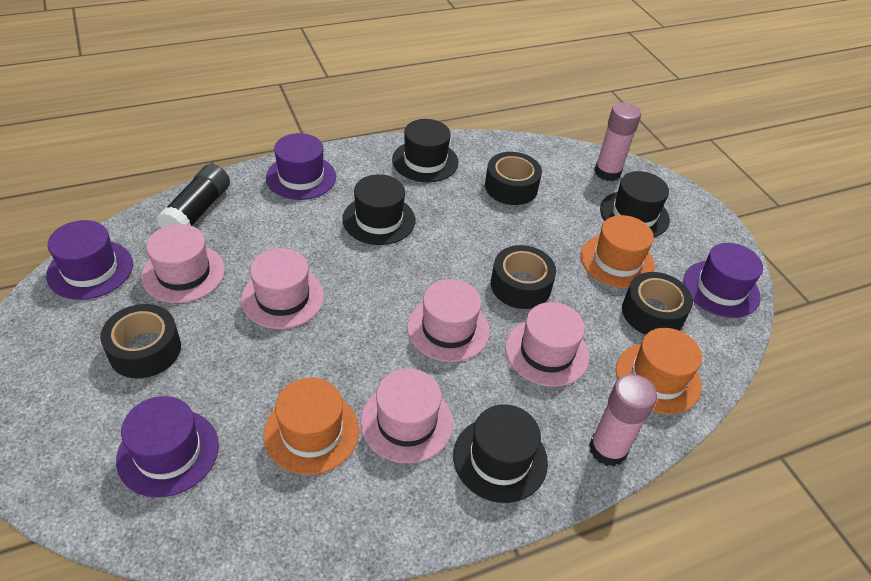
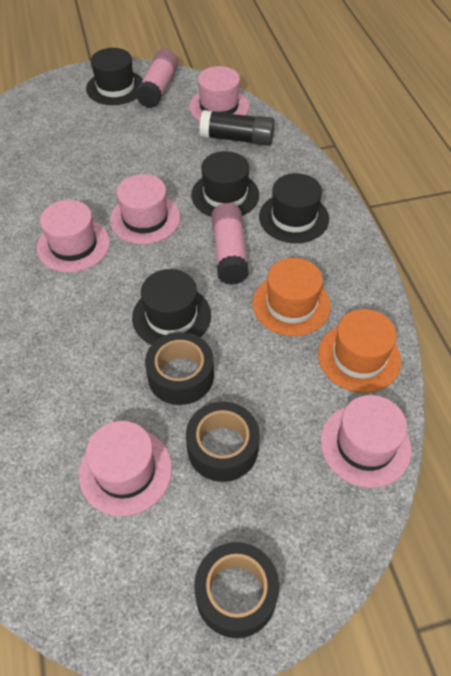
black tape: [100,304,181,378] [485,152,542,205] [491,245,556,309] [622,272,693,335] = 4 -> [145,332,214,405] [186,402,260,482] [194,542,279,638] = 3
orange hat: [263,378,359,475] [581,215,655,288] [616,328,702,414] = 3 -> [253,258,331,336] [318,309,401,393] = 2
purple hat: [46,220,133,300] [116,396,219,498] [266,133,336,200] [683,243,763,318] = 4 -> none = 0

